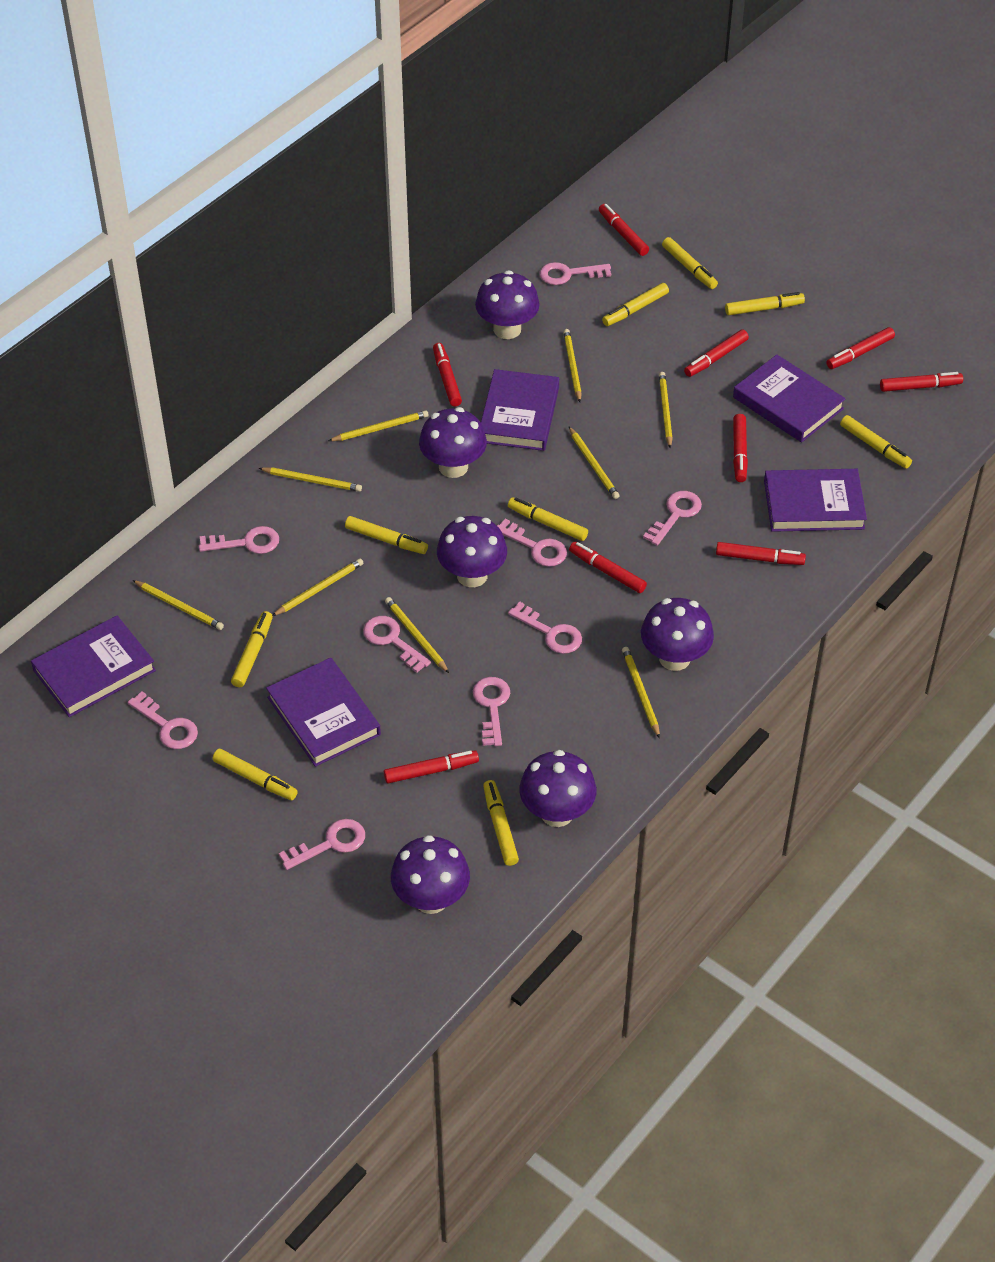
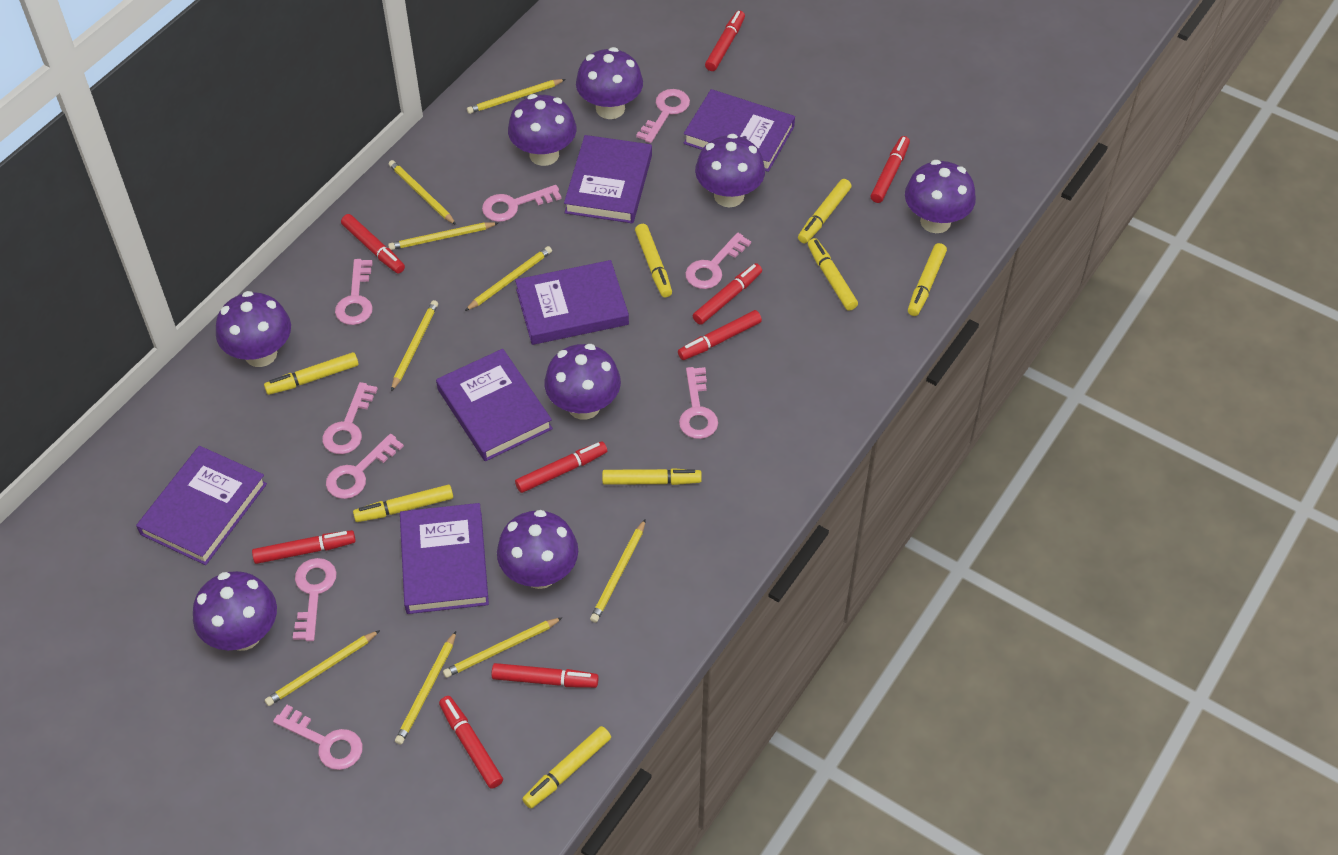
purple book: [31,616,156,717] [266,658,381,767] [481,369,559,451] [733,355,846,442] [764,469,867,532] = 5 -> [136,446,267,565] [400,503,489,614] [436,349,553,461] [515,260,629,345] [564,135,652,223] [684,89,795,172] = 6
purple mushroom: [391,835,470,914] [419,407,487,478] [437,516,507,587] [475,270,540,339] [520,750,596,827] [641,598,714,671] = 6 -> [193,571,277,651] [216,291,291,367] [497,510,578,589] [508,94,577,166] [544,344,621,420] [576,47,643,119] [695,134,765,207] [905,160,976,233] = 8
yellow marker: [213,749,298,800] [231,611,273,687] [345,516,428,554] [483,780,519,866] [508,497,588,541] [602,283,669,326] [662,237,718,289] [725,292,805,315] [840,415,912,468] = 9 -> [264,352,359,395] [353,485,453,522] [522,726,611,809] [602,468,702,485] [635,224,672,297] [798,179,851,243] [808,238,858,311] [908,243,947,316] = 8

